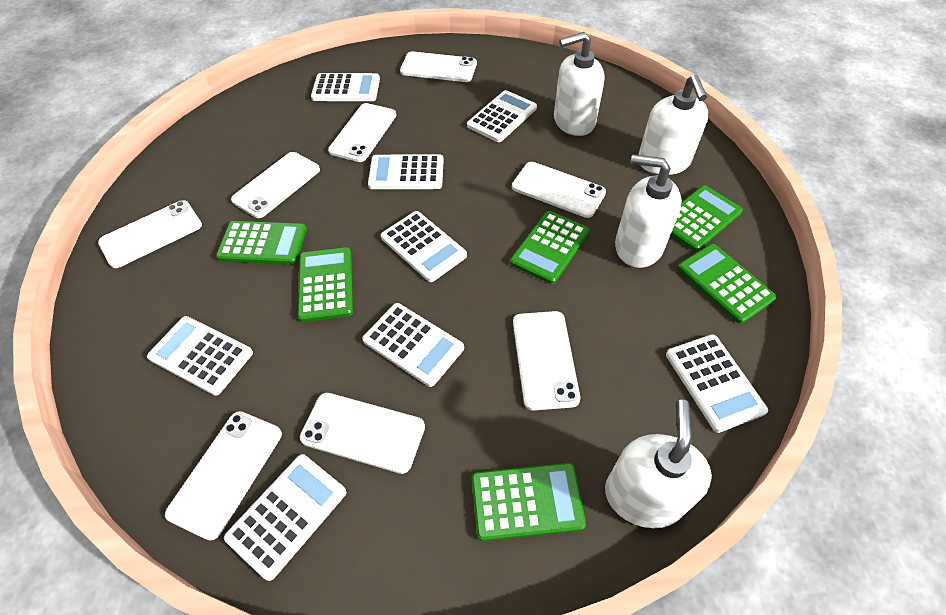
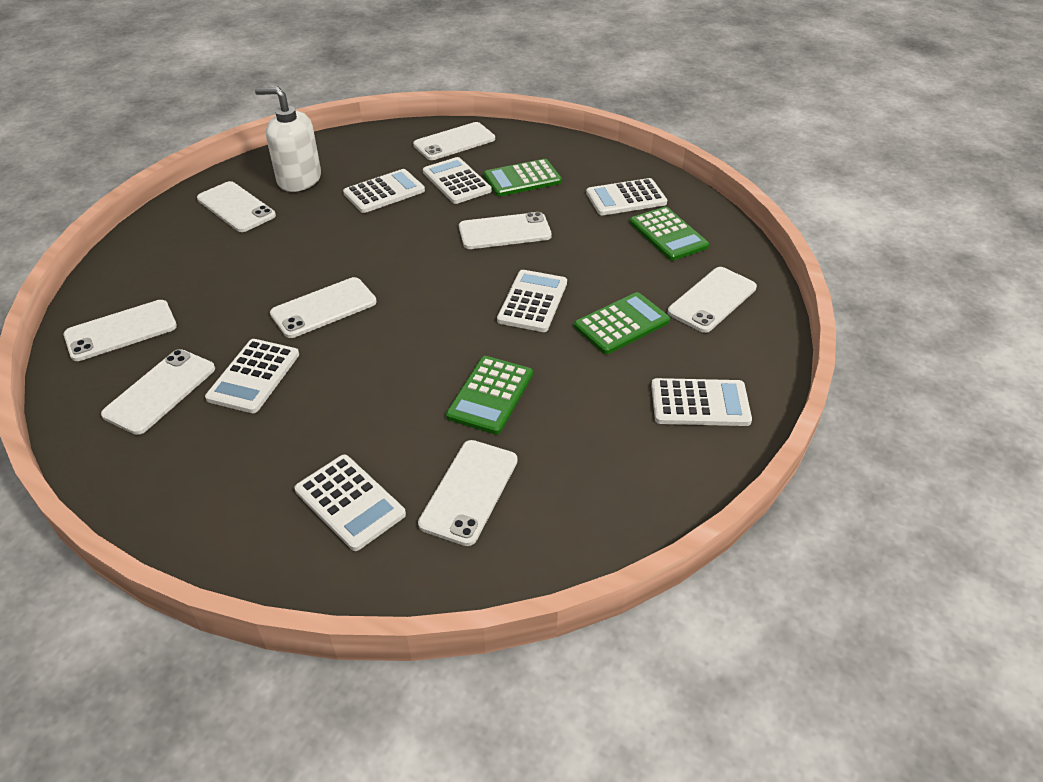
green calculator: [216,221,307,264] [297,247,353,322] [471,463,586,541] [510,211,590,284] [671,185,743,251] [678,244,777,324] = 6 -> [446,356,533,435] [484,159,562,196] [574,292,670,354] [630,207,709,261] = 4
white calculator: [147,316,253,396] [224,454,346,581] [311,73,380,101] [362,303,464,387] [368,154,444,189] [381,211,467,282] [467,90,537,142] [666,334,768,433] = 8 -> [205,339,299,413] [294,455,406,551] [343,169,425,213] [423,157,492,204] [497,270,567,332] [586,178,667,215] [651,378,752,426] = 7
white soap dispenser: [554,32,604,136] [605,400,712,528] [615,154,682,268] [638,74,709,175] = 4 -> [255,86,321,192] = 1

